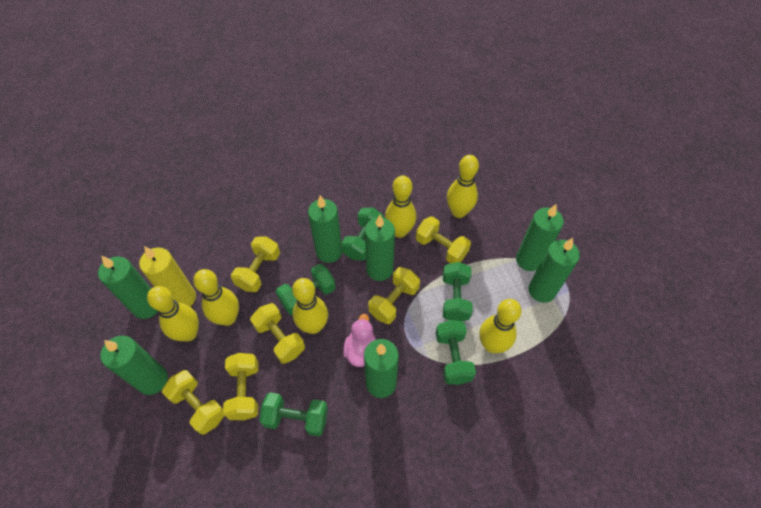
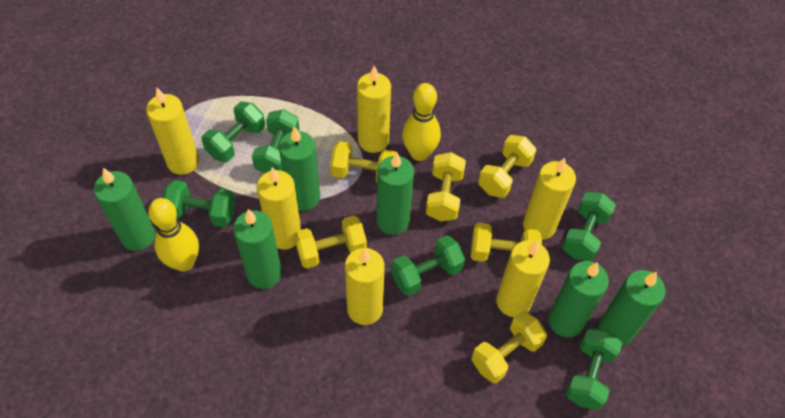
green candle: [98,256,158,319] [100,336,168,395] [308,195,342,263] [364,339,399,398] [365,215,395,281] [516,204,564,271] [528,238,580,303] = 7 -> [94,168,155,251] [233,209,282,289] [279,126,320,211] [376,152,414,235] [548,261,609,337] [599,270,665,346] = 6
green dumbbell: [259,392,328,436] [276,264,336,315] [341,208,384,260] [436,320,476,385] [443,262,473,321] = 5 -> [163,180,236,227] [202,102,265,162] [252,109,300,174] [391,235,465,296] [562,192,616,261] [566,328,622,410] = 6
pink duck: [343,314,376,367] = 1 -> none = 0
yellow bowling pin: [147,286,199,341] [193,269,239,326] [292,278,328,334] [385,175,416,238] [447,155,479,218] [480,299,522,353] = 6 -> [148,198,199,272] [402,83,441,161] = 2
yellow candle: [139,246,196,306] = 1 -> [146,88,199,175] [257,167,301,250] [345,248,384,325] [357,65,391,153] [496,240,550,317] [523,158,576,240] = 6

